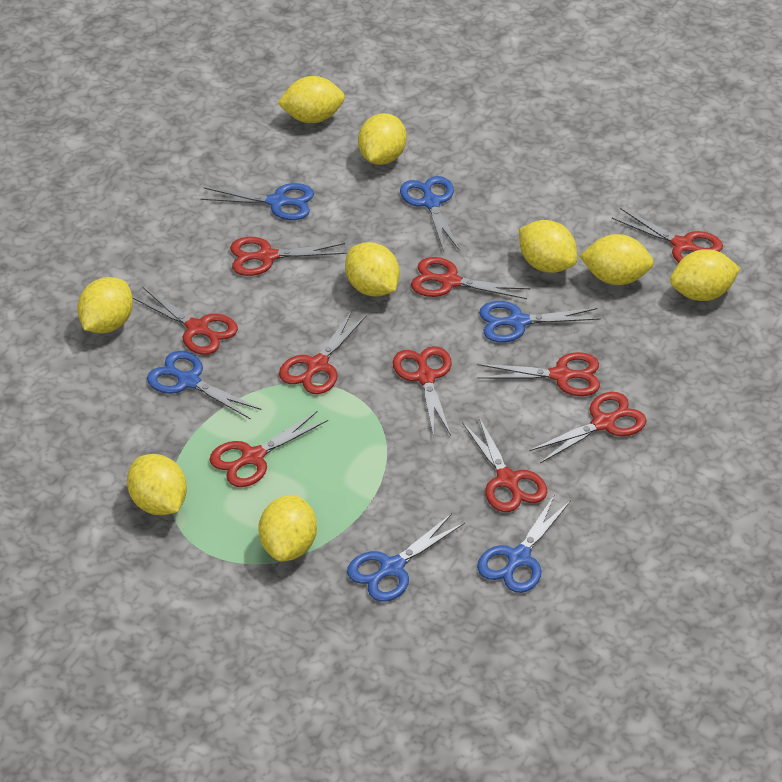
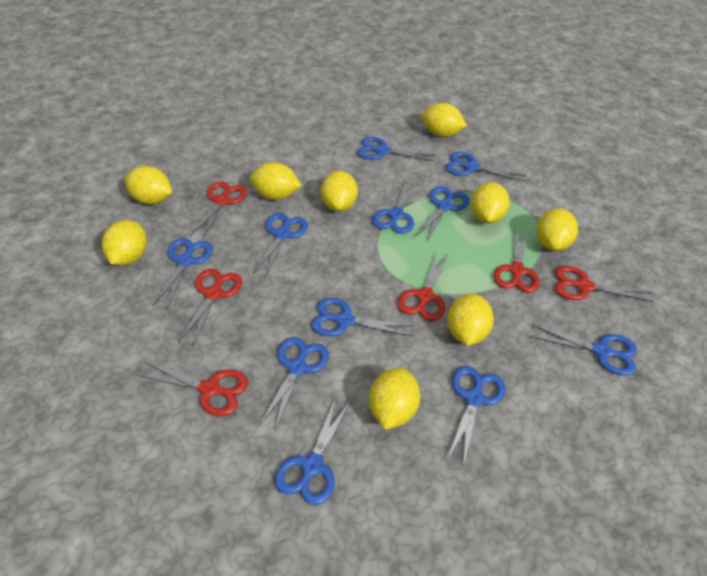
blue scissors: [147,351,261,419] [200,183,314,220] [347,514,465,602] [400,176,460,252] [477,494,571,593] [479,301,601,343] = 6 -> [153,238,213,309] [253,213,308,277] [259,337,329,430] [275,397,351,505] [311,298,414,337] [357,137,436,161] [372,180,418,234] [415,186,470,241] [446,152,526,182] [447,366,505,467] [530,324,637,376] = 11
red scissors: [132,287,238,355] [209,411,328,487] [230,237,347,276] [279,311,367,394] [393,346,452,438] [411,257,530,299] [462,416,547,512] [477,352,600,396] [529,392,647,463] [612,208,723,263] = 10 -> [138,362,248,416] [178,269,242,345] [190,182,247,239] [398,253,448,321] [494,228,540,293] [555,266,653,302] = 6

